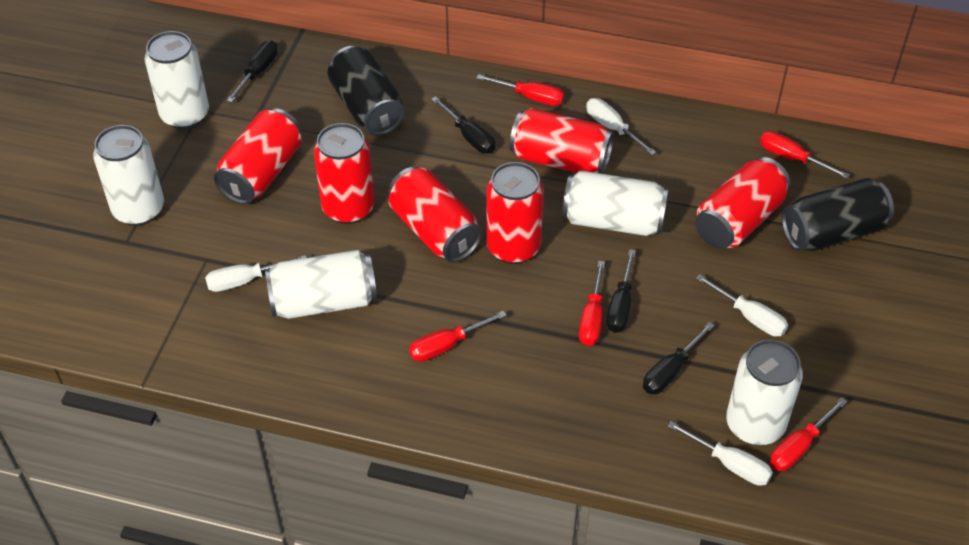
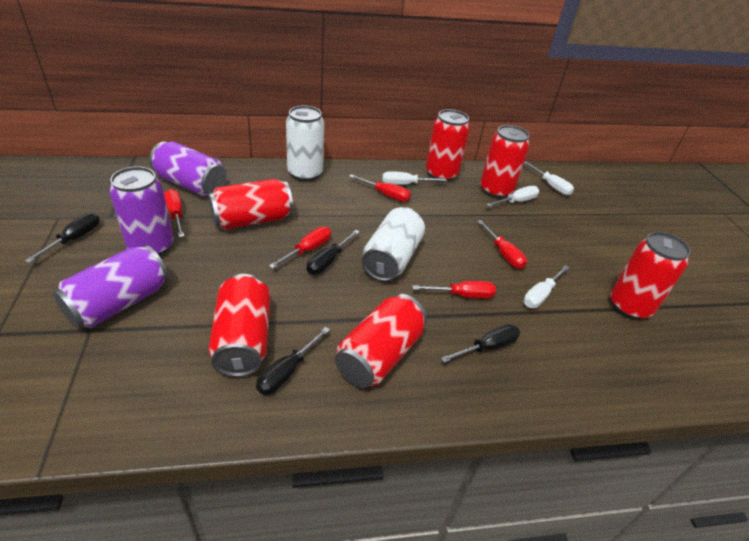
black can: [327,46,405,136] [782,178,894,251] = 2 -> none = 0
purple can: none = 0 -> [53,245,168,328] [109,167,174,256] [149,141,227,197] = 3
white can: [93,125,164,226] [145,31,209,129] [265,250,377,319] [562,170,669,236] [726,339,803,445] = 5 -> [286,105,324,181] [362,207,425,281] = 2

